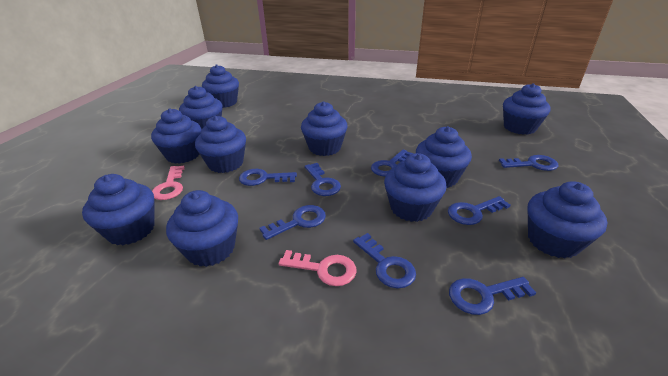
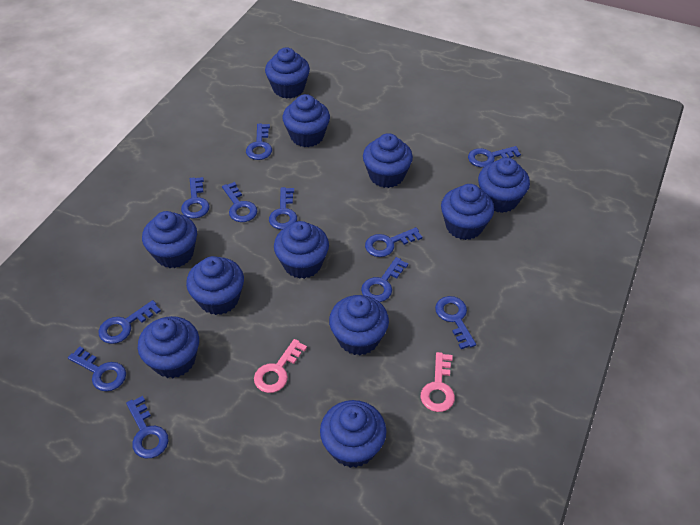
blue key: [239,169,297,186] [259,205,326,240] [305,163,341,196] [353,233,416,288] [371,150,414,176] [448,196,511,225] [449,277,536,315] [499,155,559,171] = 8 -> [68,347,126,391] [98,300,161,344] [126,396,169,458] [181,177,210,218] [222,182,257,222] [246,124,272,160] [269,187,297,230] [361,257,408,302] [365,227,422,257] [435,296,476,349] [468,146,521,167] = 11

